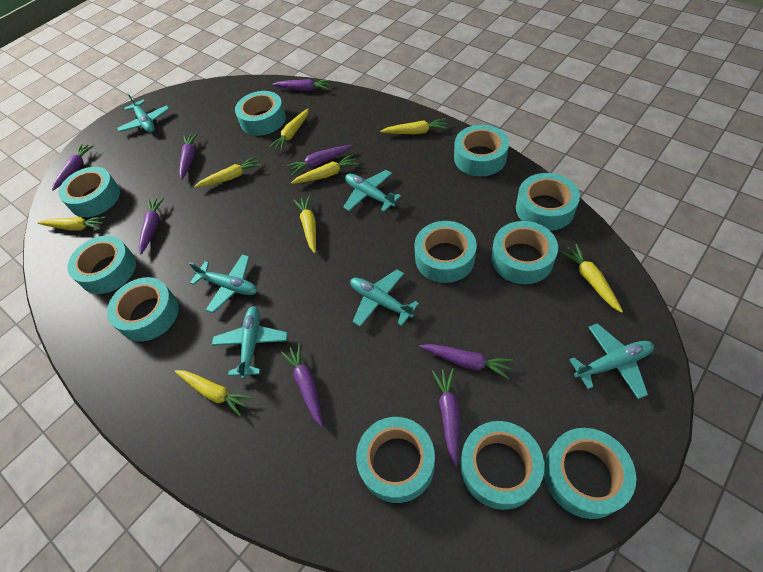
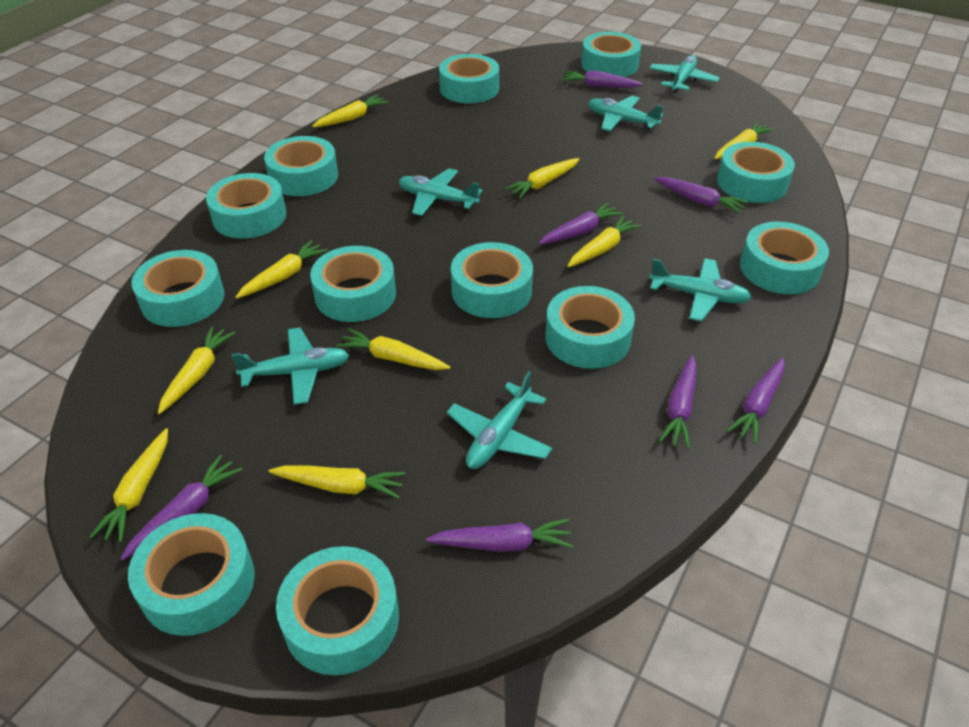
purple carrot: [52,144,94,191] [139,197,164,255] [179,133,198,180] [272,79,331,91] [281,343,323,427] [286,145,351,176] [419,344,513,379] [432,368,460,467] = 8 -> [120,455,243,561] [426,518,573,552] [538,202,623,245] [562,70,643,88] [654,177,748,214] [659,355,697,449] [727,357,785,444] = 7
turquoise tape: [58,167,120,217] [67,235,136,294] [107,277,179,342] [235,91,286,136] [356,417,435,503] [414,221,477,283] [454,125,509,176] [460,421,544,510] [491,221,558,284] [516,173,580,231] [544,428,636,519] = 11 -> [128,513,255,636] [131,250,225,327] [206,173,286,239] [264,136,338,196] [276,546,399,675] [310,246,396,322] [439,54,499,103] [451,242,533,318] [545,286,635,369] [581,32,641,77] [717,142,795,203] [740,222,829,294] = 12
yellow carrot: [38,217,106,230] [174,370,253,417] [194,156,261,188] [269,108,309,152] [291,154,359,184] [293,195,316,253] [380,118,448,134] [560,244,623,313] = 8 -> [90,428,168,542] [158,327,235,414] [236,240,328,298] [269,465,405,499] [312,95,389,127] [336,328,450,370] [505,158,579,199] [567,216,642,267] [714,122,774,159] = 9

